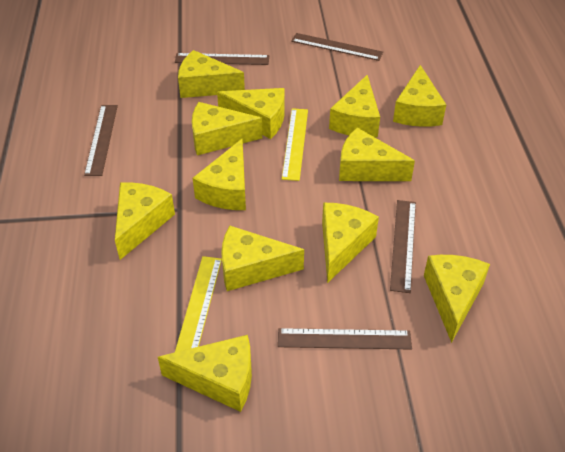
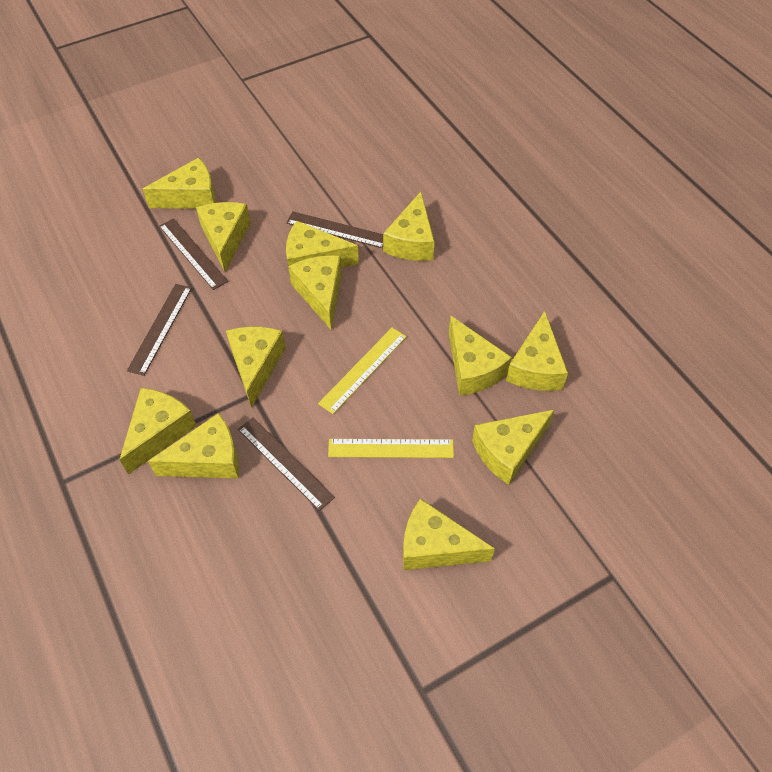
brown ruler: [84,105,118,176] [175,53,269,65] [278,328,412,350] [291,33,383,61] [390,200,416,293] = 5 -> [127,284,192,376] [159,218,228,290] [238,417,335,511] [286,211,383,248] = 4

